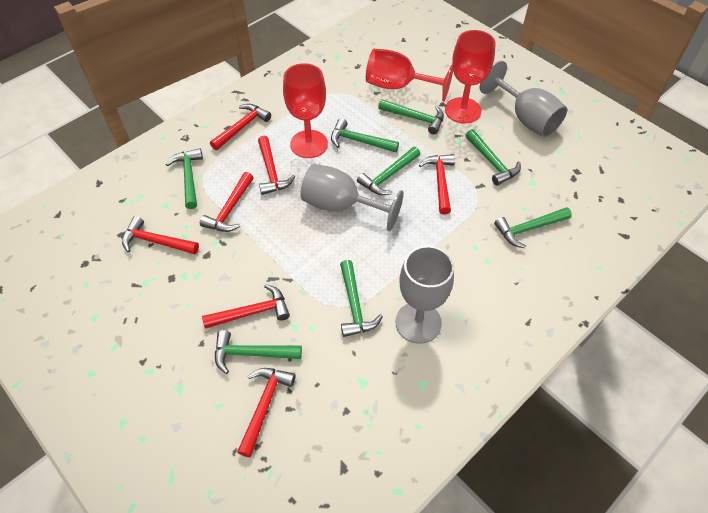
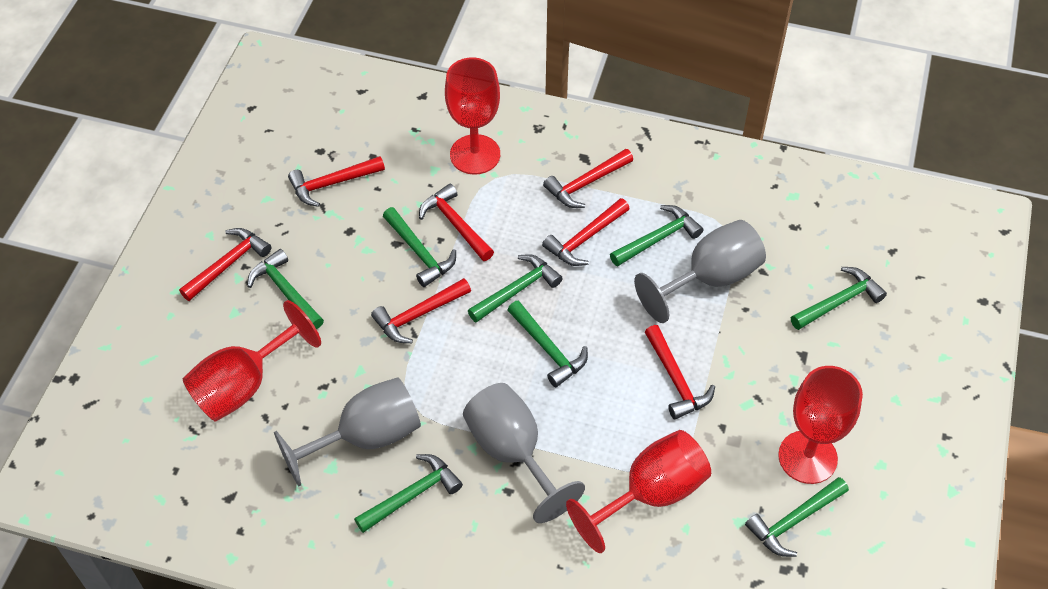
red goblet: [283,63,328,158] [366,49,453,101] [445,30,496,124] = 3 -> [183,300,321,421] [445,57,500,175] [566,430,711,553] [778,366,863,484] = 4

